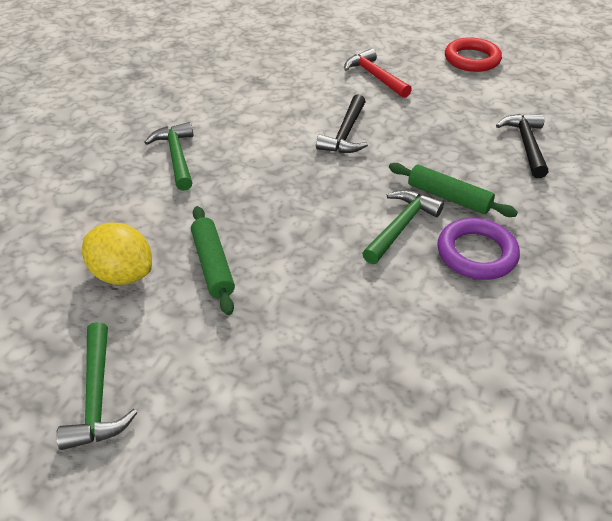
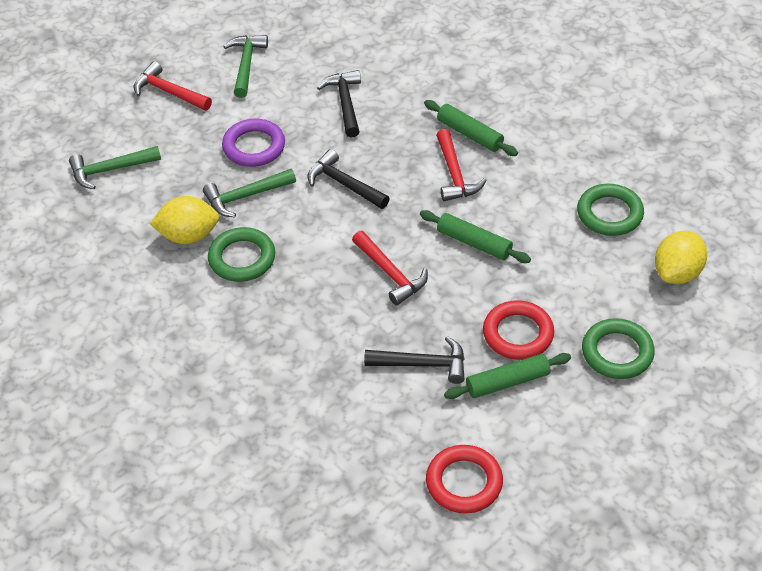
black hammer: [316,94,368,153] [496,114,548,178] = 2 -> [308,149,390,209] [317,70,361,138] [364,336,465,384] = 3
green ring: none = 0 -> [208,227,275,282] [577,184,644,236] [582,318,655,379] = 3
green rolling pin: [191,206,235,315] [389,163,518,217] = 2 -> [420,210,531,263] [424,100,518,156] [444,353,571,399] = 3
red hammer: [344,48,412,98] = 1 -> [134,61,212,111] [352,231,428,306] [436,129,487,201] = 3
red ring: [445,37,502,72] = 1 -> [426,445,503,514] [483,300,554,360] = 2
yellow lemon: [82,223,152,285] = 1 -> [150,196,219,244] [655,231,707,284] = 2

